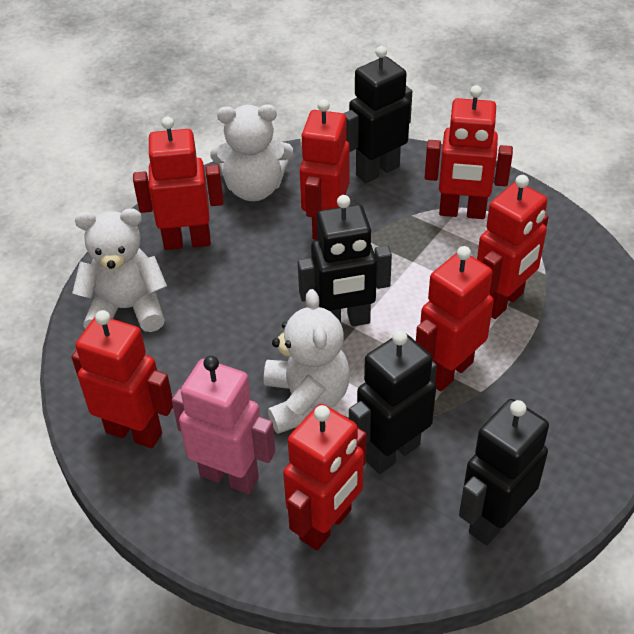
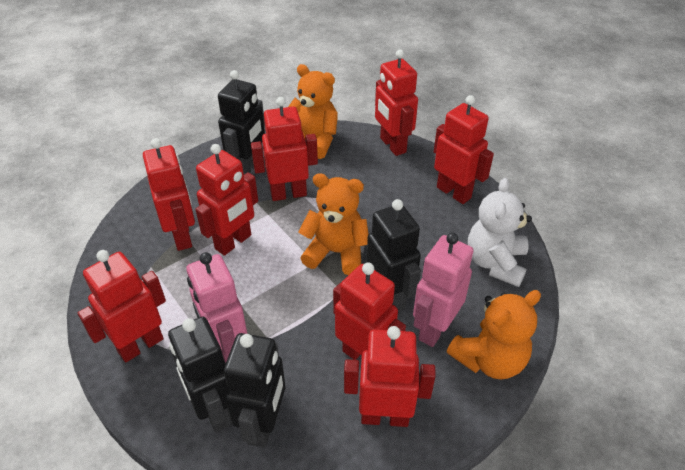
orange teddy bear: none = 0 -> [288,64,338,159] [299,173,369,275] [447,290,541,379] = 3
pink robot: [172,356,275,494] = 1 -> [186,252,247,363] [413,233,474,347] = 2
red robot: [72,310,173,448] [133,117,224,250] [283,404,367,550] [300,99,349,240] [416,246,494,391] [425,85,513,219] [477,175,549,319] = 7 -> [78,250,166,362] [143,138,195,251] [195,144,258,256] [251,97,318,201] [333,262,406,360] [344,326,436,427] [375,49,418,156] [434,95,494,204] = 8
white teddy bear: [72,208,167,332] [210,104,293,201] [264,289,350,434] = 3 -> [468,178,532,287] = 1

